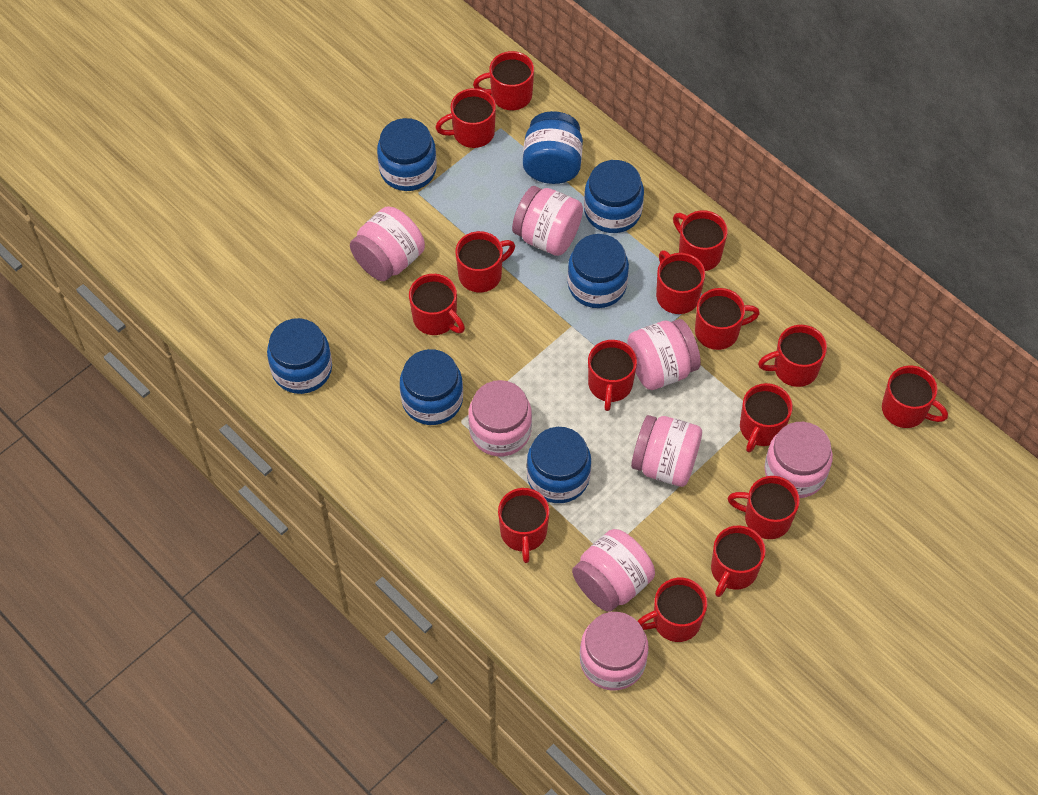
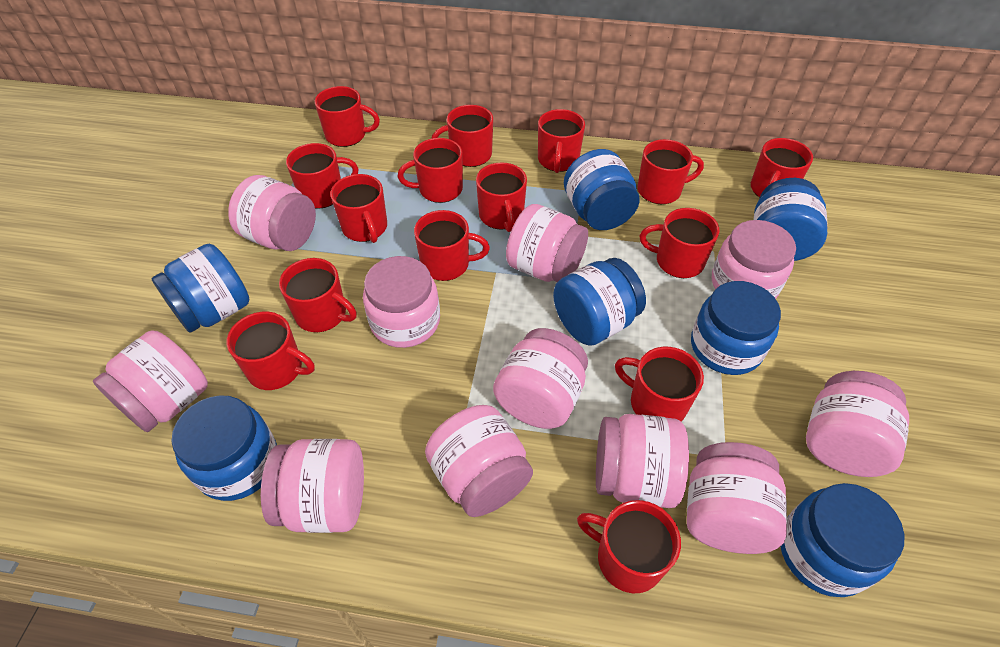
pink jar: [350,206,425,281] [468,380,532,456] [512,186,583,256] [572,529,655,612] [580,612,649,690] [627,319,701,390] [631,415,702,487] [765,422,833,498] = 8 -> [93,331,208,432] [228,175,316,251] [261,439,364,533] [363,256,440,348] [425,405,533,517] [493,328,588,429] [506,204,588,282] [596,414,689,508] [687,442,787,554] [712,220,796,299] [806,371,909,477] = 11

